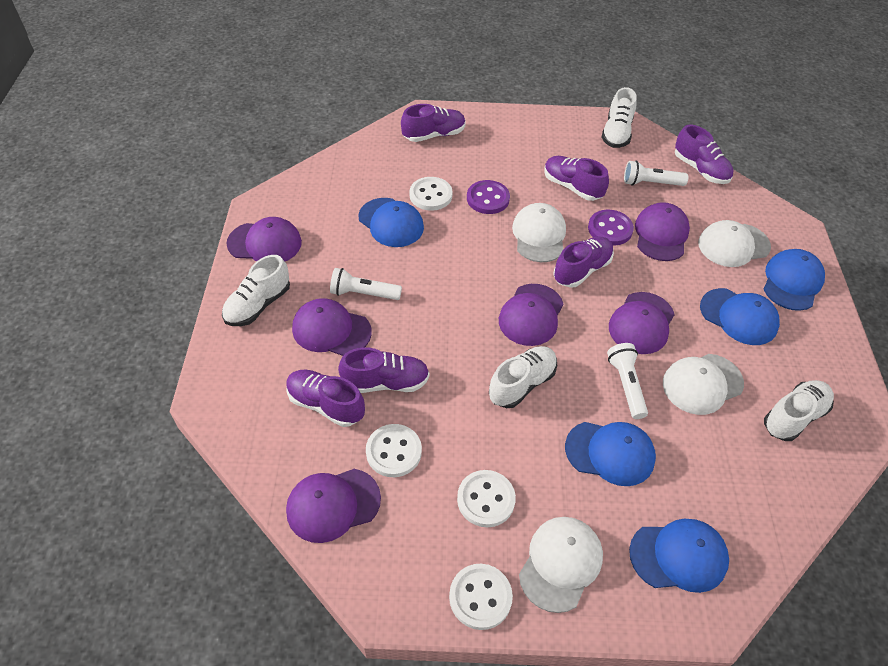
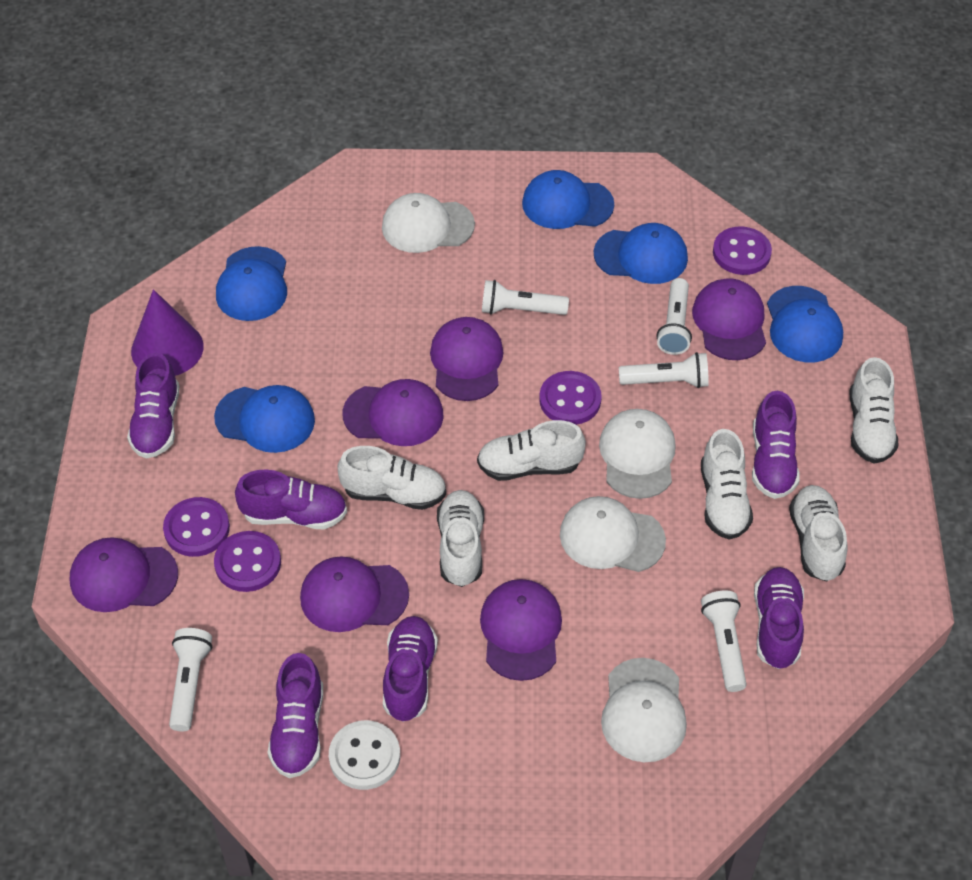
purple button: [467,180,510,214] [588,210,634,246] = 2 -> [163,497,230,557] [214,531,281,592] [539,371,602,425] [713,227,772,275] = 4
purple cone: none = 0 -> [131,289,204,376] = 1
white button: [366,424,422,477] [409,177,453,211] [449,564,513,630] [457,470,516,527] = 4 -> [329,720,400,790] = 1
white flashlight: [330,268,402,300] [607,343,648,419] [624,161,688,186] = 3 -> [169,628,212,731] [482,280,569,315] [619,352,709,388] [656,278,692,355] [701,590,746,692] = 5
white shoe: [222,255,290,326] [489,346,557,408] [601,87,637,148] [764,380,834,441] = 4 -> [338,446,446,510] [437,490,484,587] [477,420,586,481] [701,429,753,540] [789,485,848,582] [850,357,899,464] = 6

